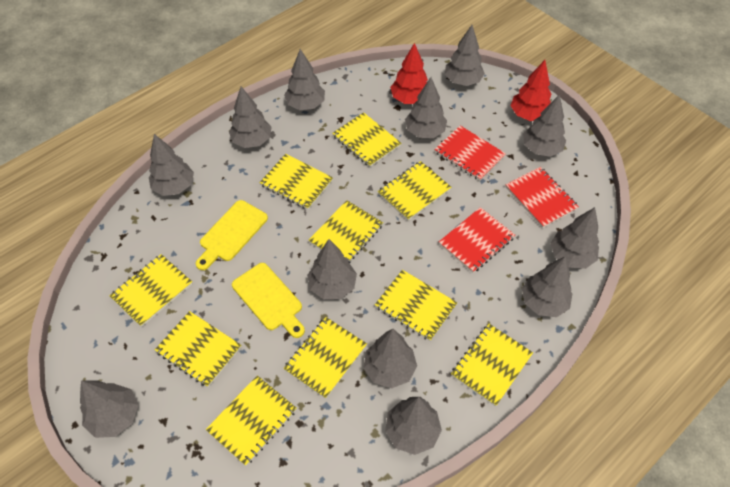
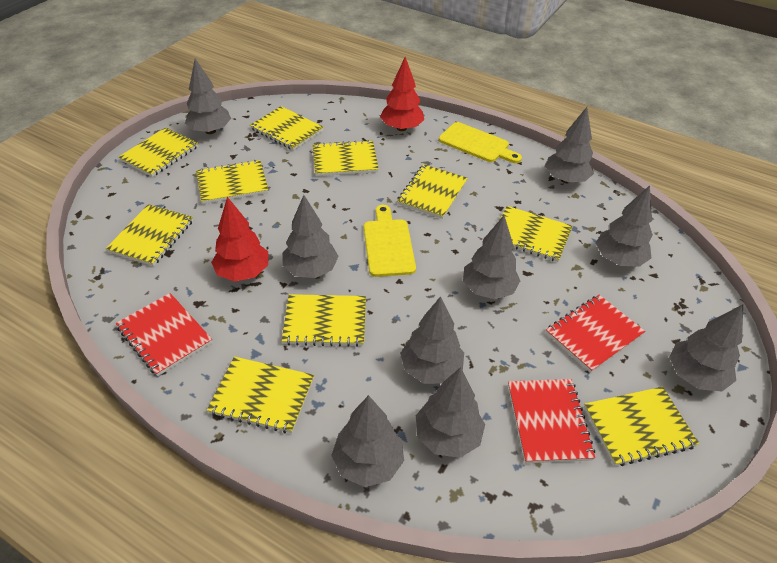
grey tree: [80,381,138,438] [149,134,194,196] [229,87,272,148] [284,49,325,110] [307,239,357,299] [364,329,417,388] [385,397,442,455] [405,77,447,138] [445,25,485,86] [522,257,572,317] [523,94,566,157] [550,207,599,269] = 12 -> [185,59,231,134] [282,195,339,278] [331,395,404,487] [400,296,464,384] [416,367,485,458] [463,215,520,299] [545,107,594,183] [596,185,653,267] [669,304,743,391] = 9

